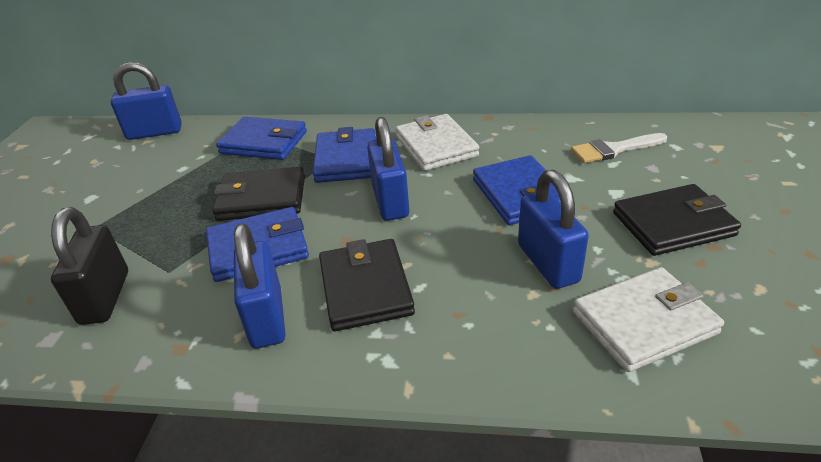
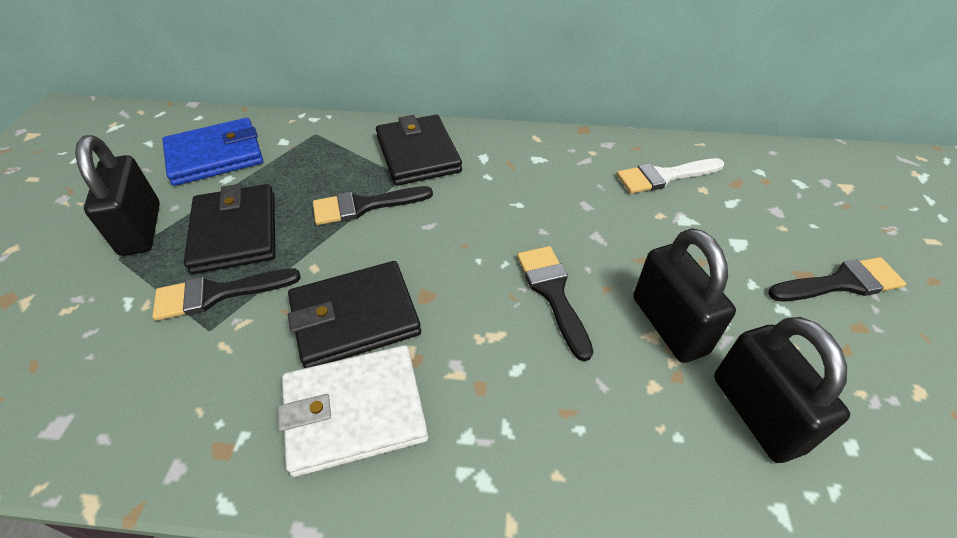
black brush: none = 0 -> [152,268,301,321] [313,186,433,225] [517,246,593,361] [768,257,906,302] = 4
black padlock: [51,207,128,325] = 1 -> [75,135,160,256] [633,228,736,363] [714,317,850,463] = 3
blue padlock: [111,62,182,140] [234,223,286,348] [367,117,409,221] [518,170,589,289] = 4 -> none = 0
blue wallet: [206,207,309,282] [216,117,307,160] [313,127,376,183] [473,155,561,225] = 4 -> [162,118,263,186] = 1
white wallet: [395,114,479,171] [573,267,724,372] = 2 -> [278,345,428,477] = 1

